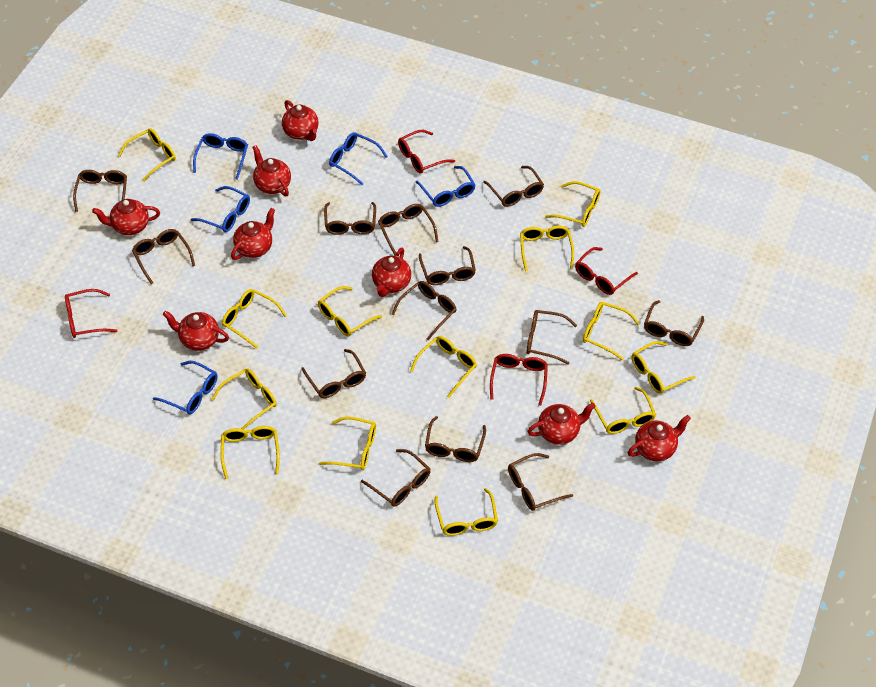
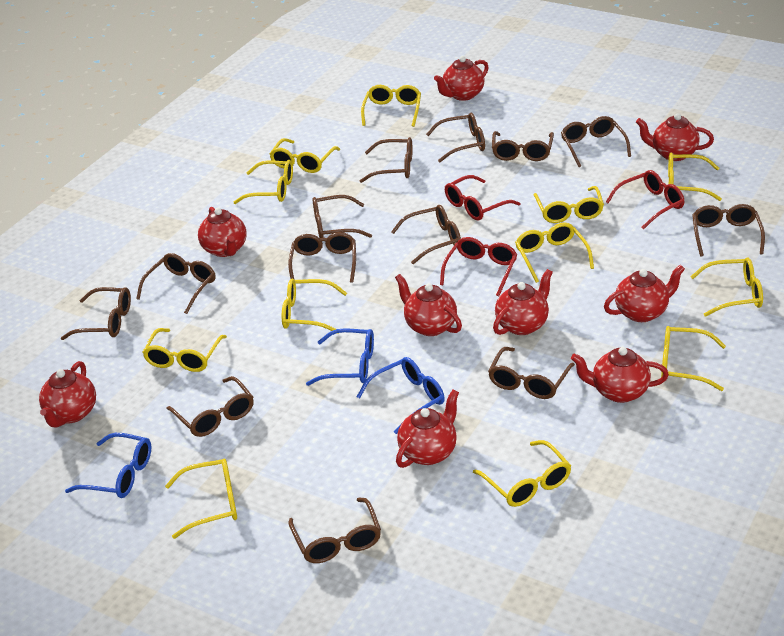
blue glasses: [153,361,218,414] [191,186,250,232] [193,133,248,180] [329,132,388,185] [416,166,476,207] = 5 -> [65,433,151,498] [306,328,374,386] [357,357,445,434] = 3
red glasses: [65,289,117,338] [398,130,455,174] [490,354,548,406] [575,247,638,295] = 4 -> [440,237,517,296] [445,175,520,221] [606,170,684,229] = 3
red teapot: [92,199,160,235] [163,311,229,351] [231,208,275,260] [252,145,291,196] [282,100,319,141] [372,248,411,297] [527,403,596,445] [628,415,691,461] = 8 -> [39,361,96,428] [198,207,247,257] [395,274,462,336] [396,390,459,468] [434,56,489,101] [493,269,553,335] [571,347,669,403] [604,264,685,322] [636,113,714,161] = 9
yellow glasses: [118,128,176,182] [212,368,277,430] [221,426,280,479] [222,289,287,349] [318,286,382,336] [319,416,376,470] [410,336,477,398] [434,488,498,536] [520,226,574,271] [545,181,601,227] [583,302,640,360] [590,387,656,434] [632,341,696,394] = 13 -> [142,328,227,372] [165,459,237,539] [233,160,293,204] [270,138,340,173] [282,279,347,334] [361,85,421,127] [473,440,571,507] [515,222,594,283] [534,186,604,223] [661,326,726,391] [668,153,722,201] [690,257,763,317] = 12

